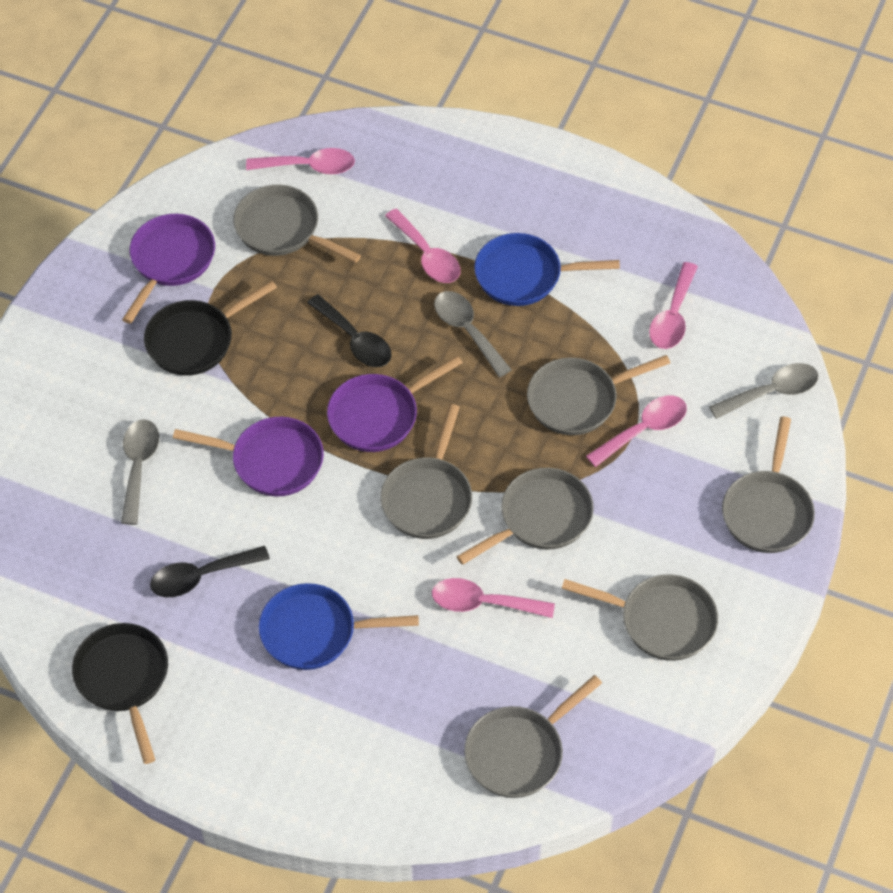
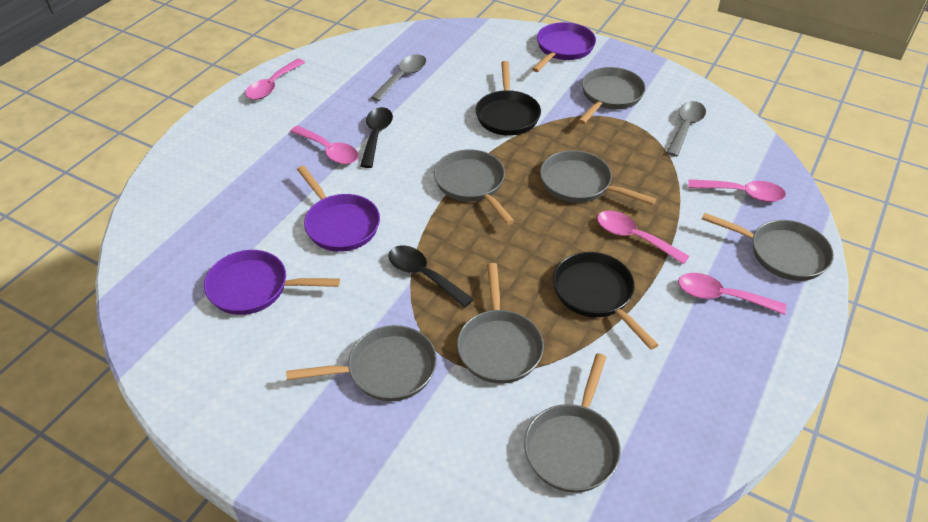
blue pan: [259,583,419,670] [474,233,620,306] = 2 -> none = 0
grey spoon: [121,419,159,525] [434,291,512,377] [709,363,819,419] = 3 -> [371,55,426,101] [666,101,706,157] = 2

